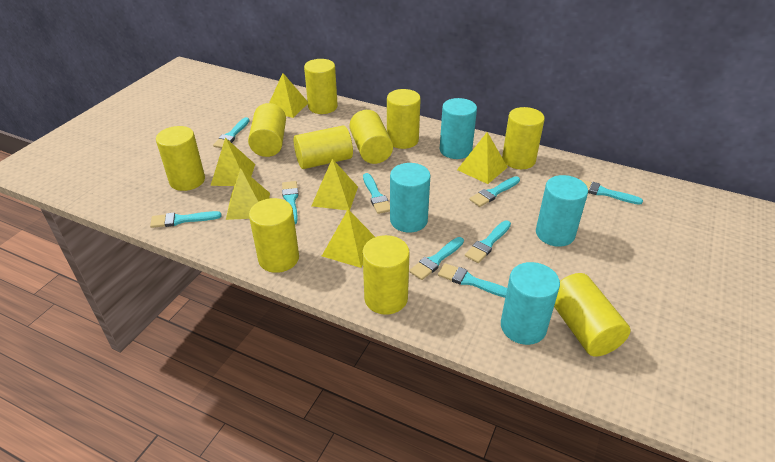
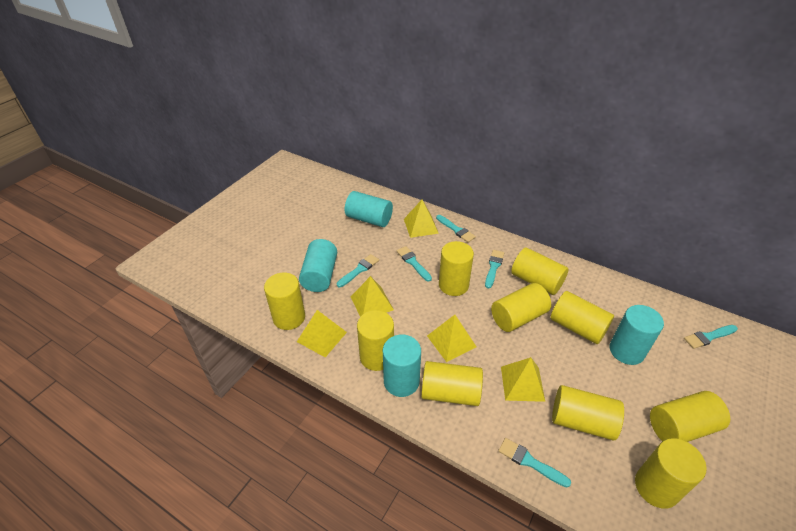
turquoise brush: [150,211,222,228] [213,117,249,148] [282,181,299,224] [363,173,390,214] [409,237,464,280] [438,263,507,298] [465,220,511,263] [469,176,520,207] [580,179,643,205] = 9 -> [337,254,379,287] [396,246,432,281] [436,215,476,242] [485,250,504,288] [498,438,571,488] [684,325,738,349] = 6
yellow pyramid: [210,138,255,186] [226,169,270,220] [269,73,308,118] [312,159,358,211] [322,209,375,268] [457,132,508,184] = 6 -> [297,310,347,357] [351,276,394,317] [404,200,439,238] [427,315,477,362] [501,357,545,402] = 5

